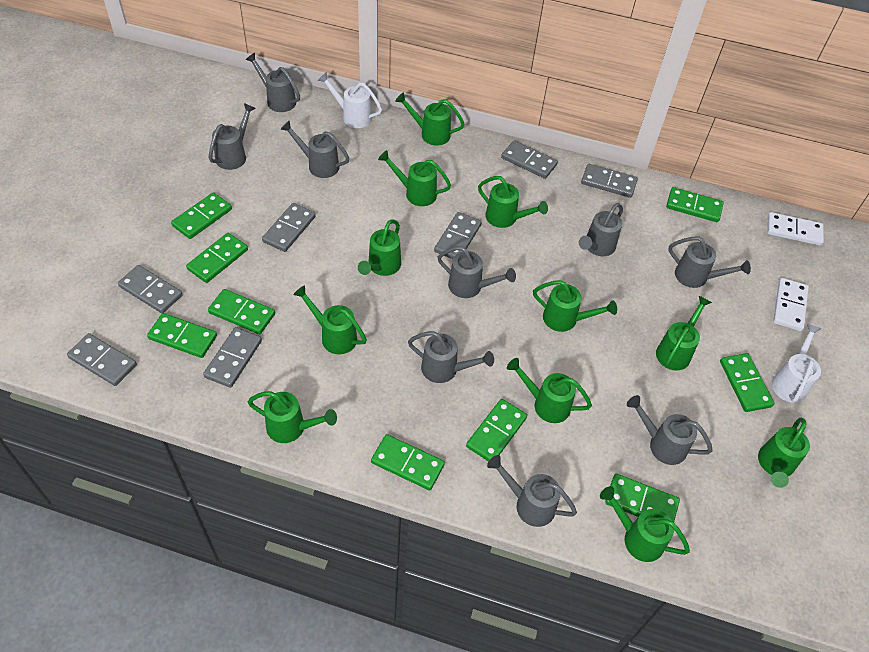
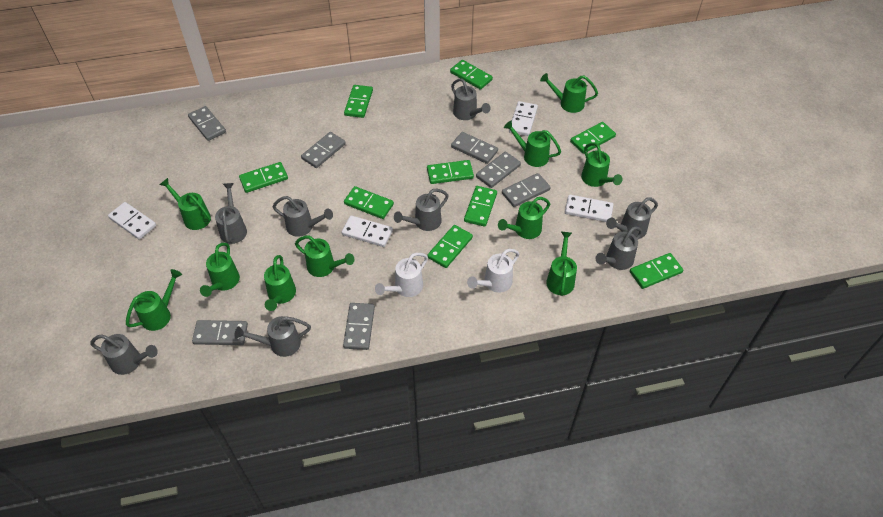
green watering can: [248,391,337,443] [293,285,367,354] [358,219,401,276] [378,150,451,206] [395,92,465,146] [478,176,548,228] [507,358,592,423] [533,280,617,332] [600,486,690,562] [656,296,712,370] [758,418,810,488] = 11 -> [126,269,182,331] [159,178,211,230] [200,243,240,297] [264,255,296,311] [295,235,354,277] [498,197,550,239] [504,121,561,167] [540,73,598,113] [546,232,577,296] [581,143,623,187] = 10
grey watering can: [209,103,256,170] [245,53,300,112] [281,120,349,178] [408,331,494,383] [437,246,516,298] [487,455,577,527] [579,203,623,256] [627,395,713,465] [668,237,751,288] = 9 -> [90,334,158,375] [215,183,247,244] [235,316,311,357] [272,196,333,237] [394,189,449,231] [451,78,491,120] [596,227,642,270] [606,198,658,239] = 8
white domino: [767,212,824,246] [773,278,809,331] = 2 -> [108,202,156,239] [342,215,393,247] [509,101,538,136] [565,195,613,222] = 4

